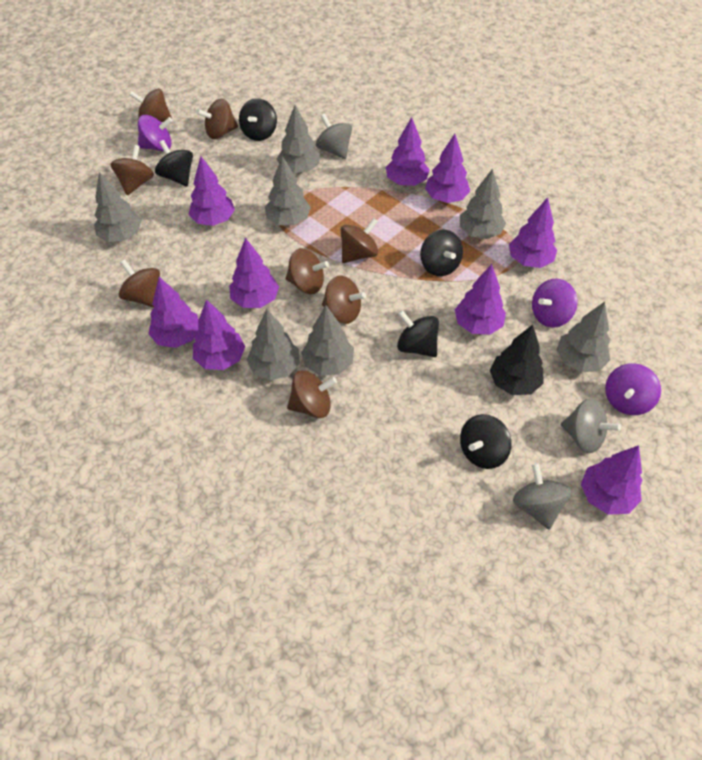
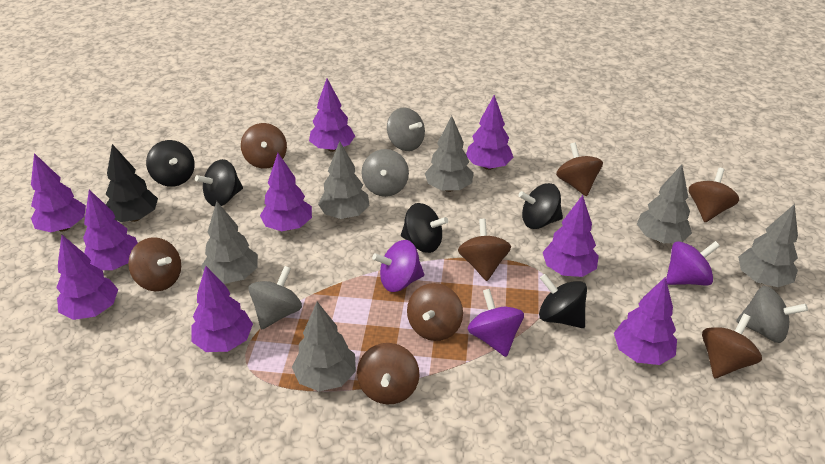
grey spinning top: [316,114,352,159] [513,463,572,530] [561,398,621,453] = 3 -> [248,266,302,330] [361,149,409,197] [387,108,425,151] [736,286,808,343] = 4
grey tree: [94,172,142,242] [247,309,300,380] [265,156,311,225] [277,105,320,173] [301,305,354,376] [460,169,506,239] [556,302,610,372] = 7 -> [201,201,258,284] [292,302,356,391] [318,141,369,219] [425,116,474,192] [637,164,692,243] [738,204,798,287] = 6

